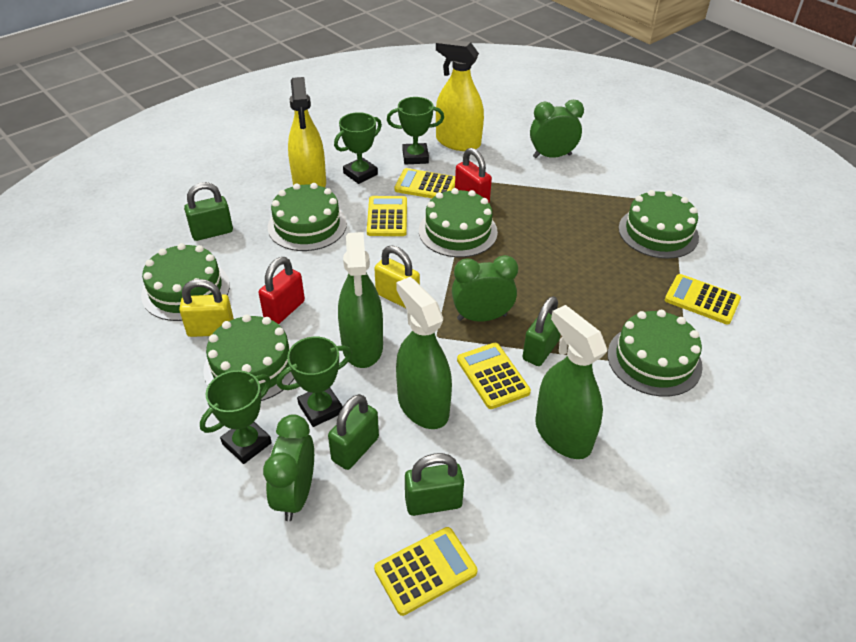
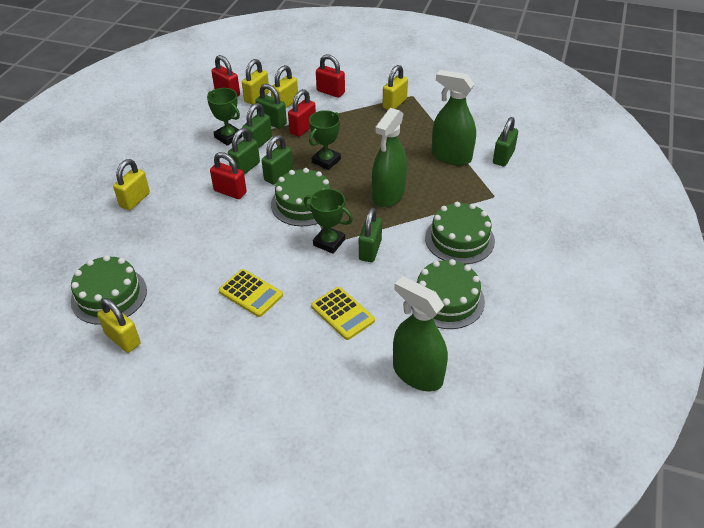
green cake: [141,243,230,321] [203,314,294,401] [268,183,347,251] [419,188,498,257] [608,310,703,397] [619,190,699,259] = 6 -> [71,255,147,325] [271,168,330,226] [411,259,485,329] [425,202,495,264] = 4
green clock: [263,414,314,521] [452,255,518,322] [530,100,584,158] = 3 -> none = 0
green padlock: [184,182,233,241] [328,394,379,470] [405,453,464,516] [522,296,560,366] = 4 -> [228,128,260,175] [242,103,272,149] [256,84,287,129] [262,135,293,185] [359,208,382,262] [493,117,518,166] = 6
green trophy: [200,370,272,464] [277,336,352,427] [334,112,382,184] [387,97,444,165] = 4 -> [207,88,243,146] [304,189,353,254] [309,110,341,170] = 3
red padlock: [259,257,305,324] [455,148,492,202] = 2 -> [210,152,247,199] [211,55,240,97] [288,89,316,137] [316,54,345,98] = 4
yellow calculator: [367,196,407,236] [374,527,477,616] [395,168,455,198] [457,343,531,409] [665,274,741,324] = 5 -> [219,269,283,317] [311,287,375,340] = 2
yellow padlock: [179,279,234,337] [374,246,420,308] = 2 -> [97,298,141,353] [113,159,150,210] [242,59,269,105] [271,65,298,108] [382,65,408,110] = 5
yellow spray bottle: [288,77,326,188] [436,39,484,151] = 2 -> none = 0

